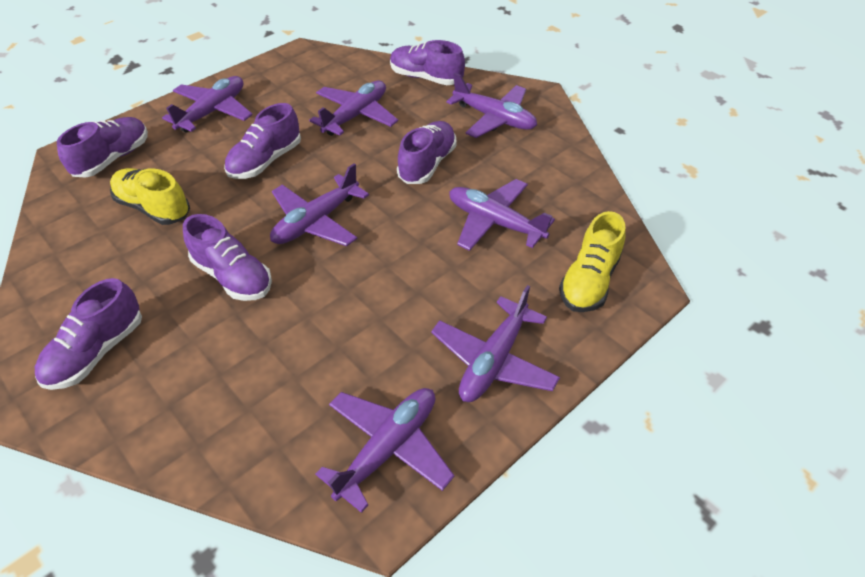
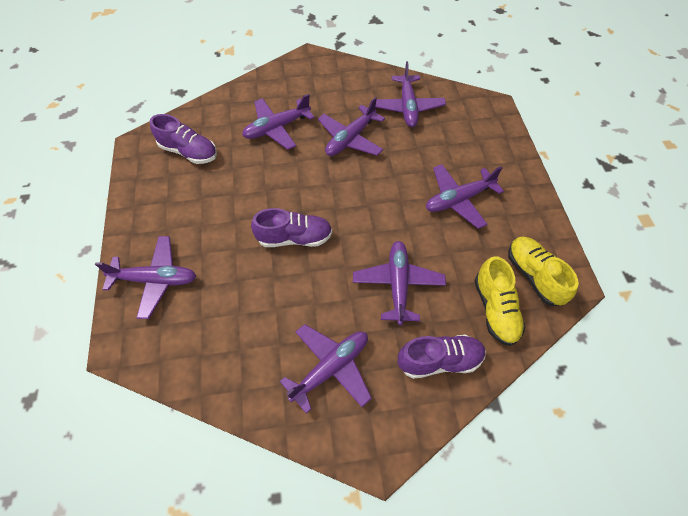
purple shoe: [35,278,142,390] [57,117,148,177] [183,214,272,301] [224,103,301,179] [390,40,465,85] [397,121,457,184] = 6 -> [150,114,217,164] [251,208,332,247] [398,335,486,379] = 3

